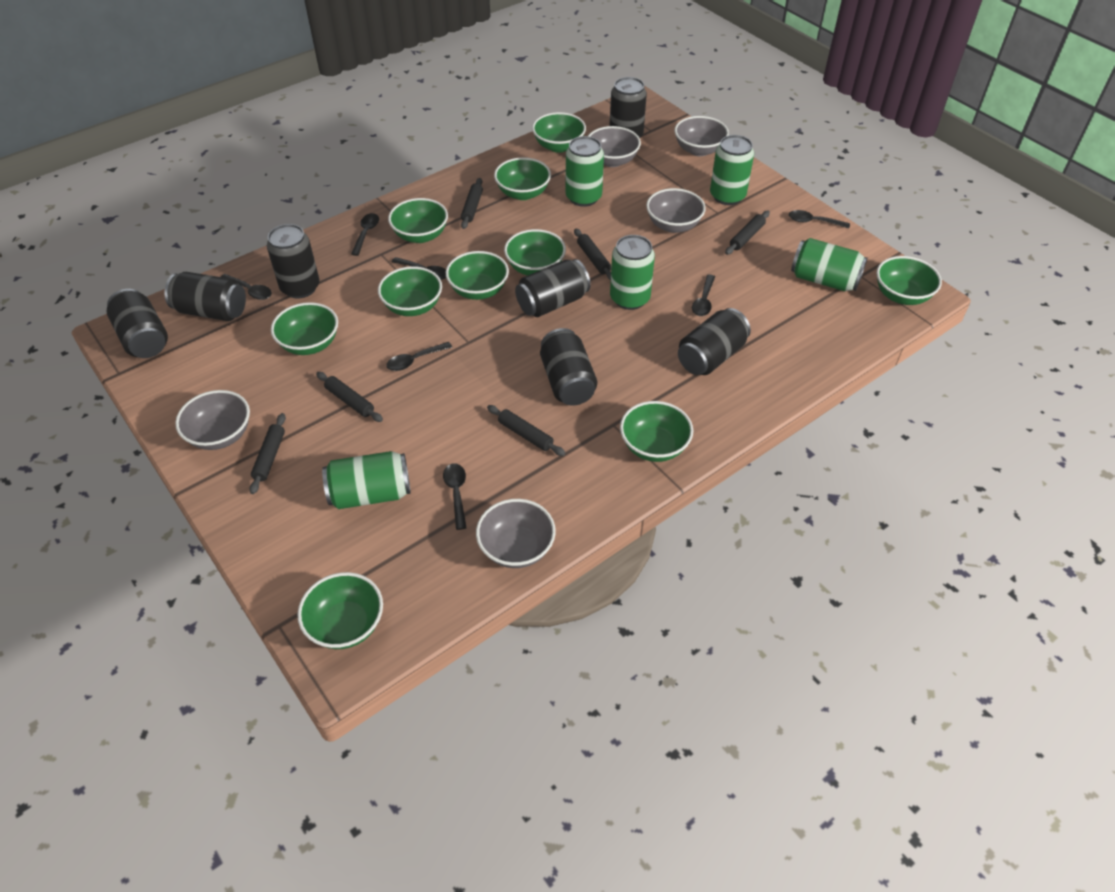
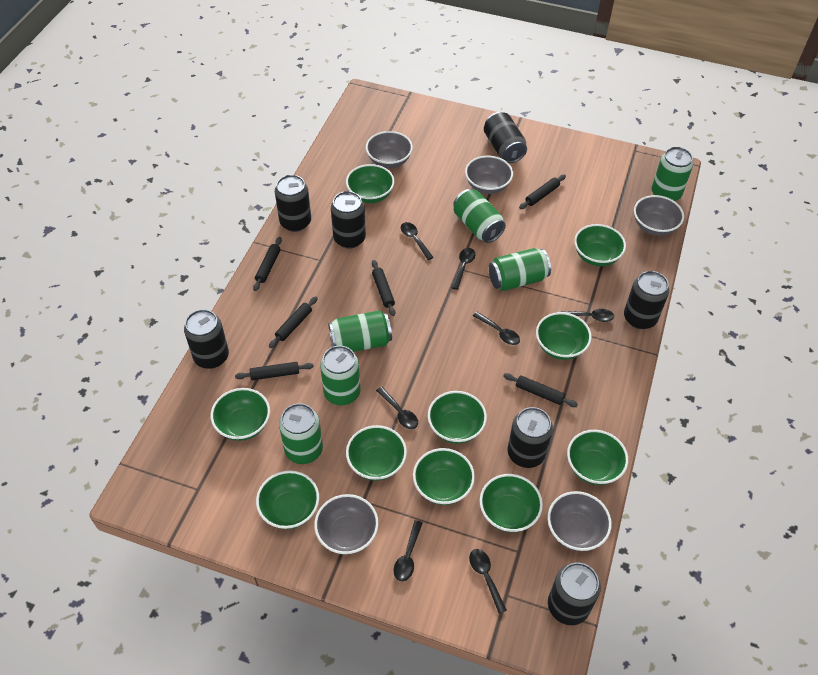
green can: [322,451,411,509] [565,136,604,207] [610,235,655,310] [710,135,754,205] [791,238,868,291] = 5 -> [279,403,323,464] [320,346,360,405] [328,310,392,352] [453,189,506,243] [489,248,551,291] [652,147,693,201] = 6

